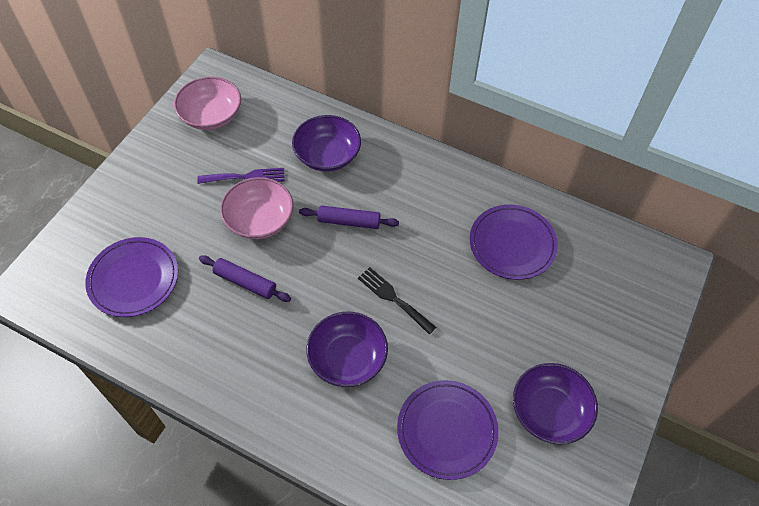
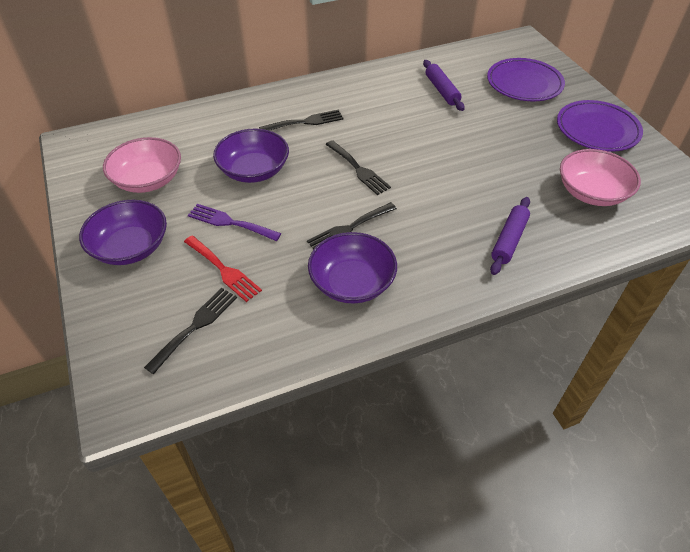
black fork: [358,267,436,334] = 1 -> [144,288,237,374] [259,110,343,131] [307,202,397,249] [325,140,391,195] = 4
purple plate: [85,237,178,317] [397,380,499,480] [470,204,558,280] = 3 -> [487,58,565,101] [557,100,643,152] = 2
red fork: none = 0 -> [184,236,262,302] = 1

